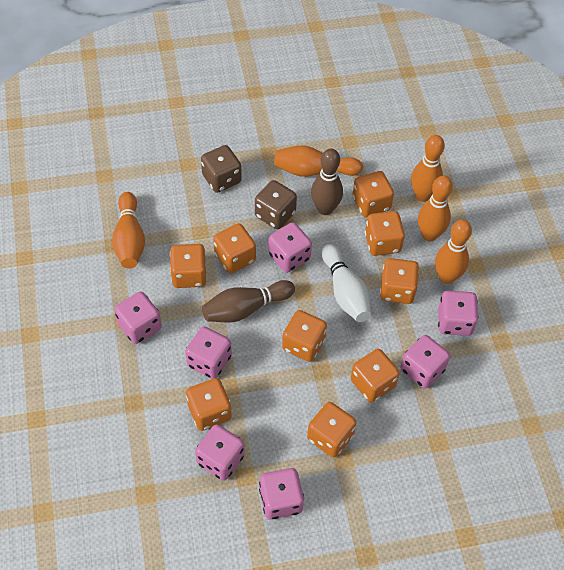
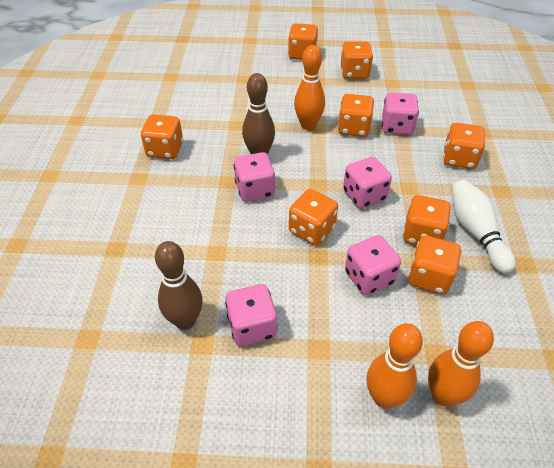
brown dice: [201,145,242,193] [255,180,297,229] = 2 -> none = 0
orange bowling pin: [112,192,145,268] [274,145,363,177] [411,135,445,202] [418,176,453,241] [435,220,472,284] = 5 -> [294,45,325,130] [367,323,423,408] [428,321,494,406] = 3
orange dice: [170,244,207,288] [186,378,232,431] [213,224,256,273] [282,310,327,362] [307,402,357,457] [351,349,400,402] [352,171,394,217] [365,211,405,256] [380,258,419,304] = 9 -> [141,115,183,159] [288,23,318,60] [289,189,338,245] [338,94,374,137] [341,41,373,79] [403,195,451,245] [408,236,461,294] [443,123,485,169] = 8
pink dice: [114,292,162,344] [185,327,232,379] [195,424,245,481] [259,468,304,520] [268,222,312,273] [401,335,450,389] [438,291,478,336] = 7 -> [225,284,277,346] [234,152,275,202] [343,157,392,209] [345,235,401,295] [382,92,419,135] = 5

